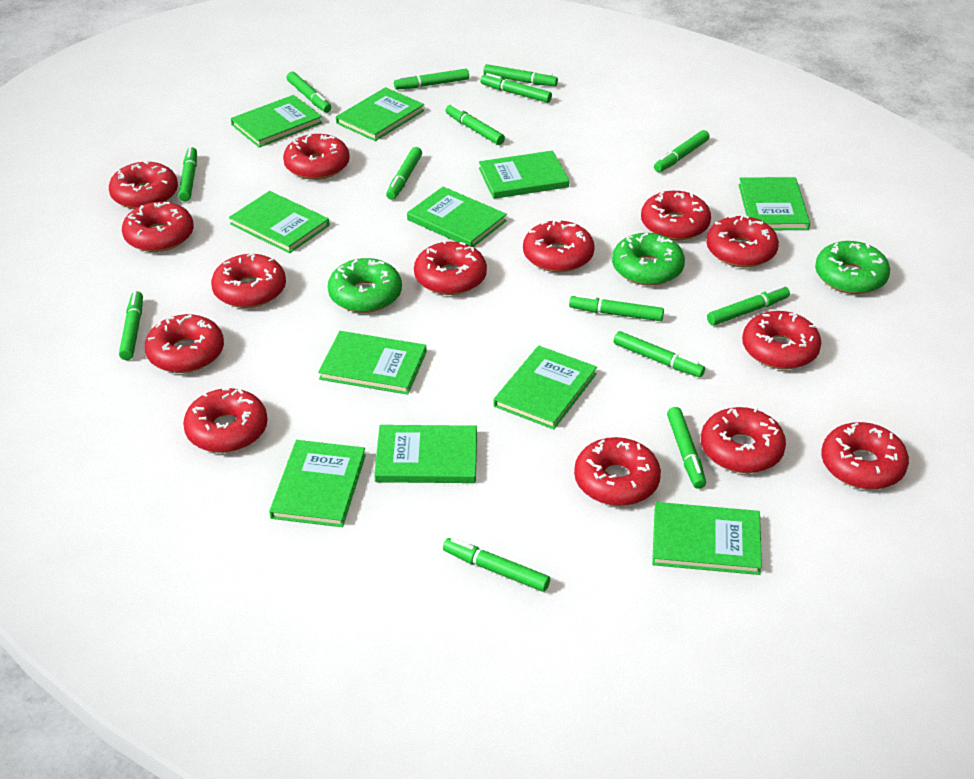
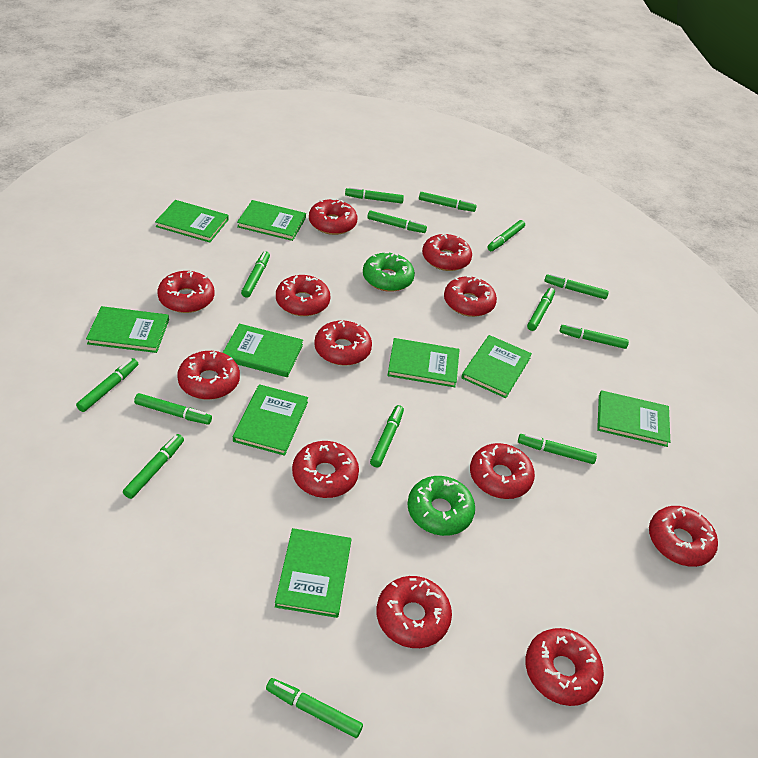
green book: [229,191,330,253] [231,95,323,147] [269,440,366,527] [318,331,427,395] [336,87,424,141] [374,425,477,483] [407,187,507,247] [479,151,569,199] [494,346,597,430] [652,502,762,575] [738,177,810,230] = 11 -> [86,306,169,353] [155,200,229,242] [223,324,303,377] [233,384,308,456] [237,200,306,241] [275,528,351,618] [387,338,460,387] [461,335,532,398] [597,390,670,447] = 9
green donut: [328,258,402,313] [612,232,685,286] [815,241,890,294] = 3 -> [363,252,415,292] [407,476,475,536] = 2
red donut: [109,161,178,209] [122,202,194,252] [145,314,224,373] [183,388,268,453] [211,253,286,308] [283,134,350,180] [414,240,487,295] [523,219,595,272] [574,437,661,506] [641,191,711,240] [701,407,786,473] [706,215,779,267] [742,311,822,369] [821,422,909,490] = 14 -> [157,271,214,313] [177,351,240,400] [276,275,330,316] [292,441,359,498] [309,199,358,235] [314,320,372,366] [376,576,452,648] [422,234,472,271] [444,276,497,317] [470,443,535,499] [525,628,604,706] [649,506,718,567] = 12

